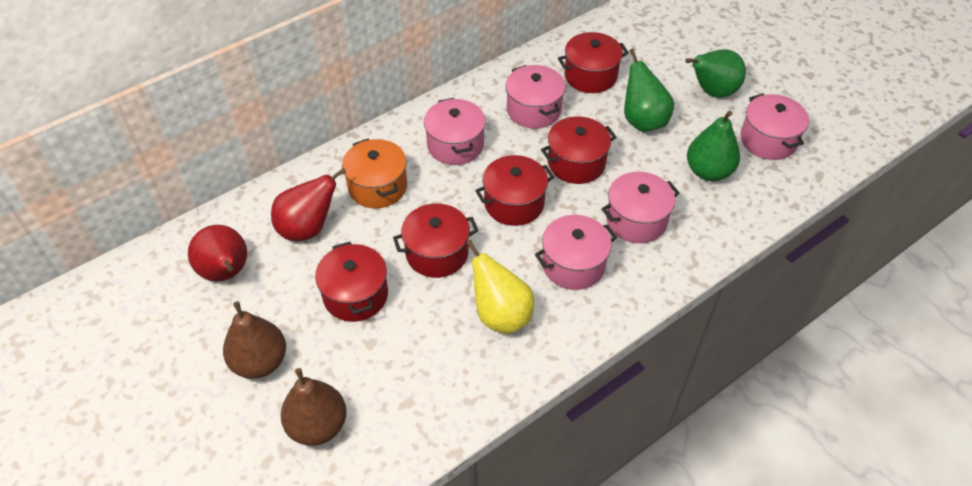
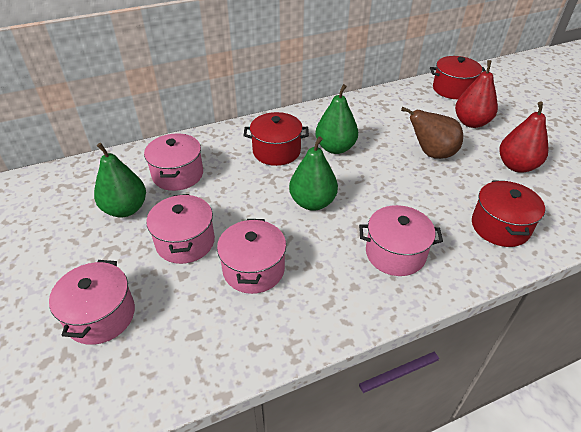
brown pear: [223,301,286,379] [281,368,347,446] = 2 -> [401,107,463,159] = 1
orange pot: [342,139,407,208] = 1 -> none = 0
red pot: [315,242,388,322] [393,203,478,278] [475,155,554,226] [541,116,616,184] [558,32,629,93] = 5 -> [244,112,309,166] [430,56,486,99] [472,180,545,247] = 3
yellow pear: [466,240,534,334] = 1 -> none = 0

